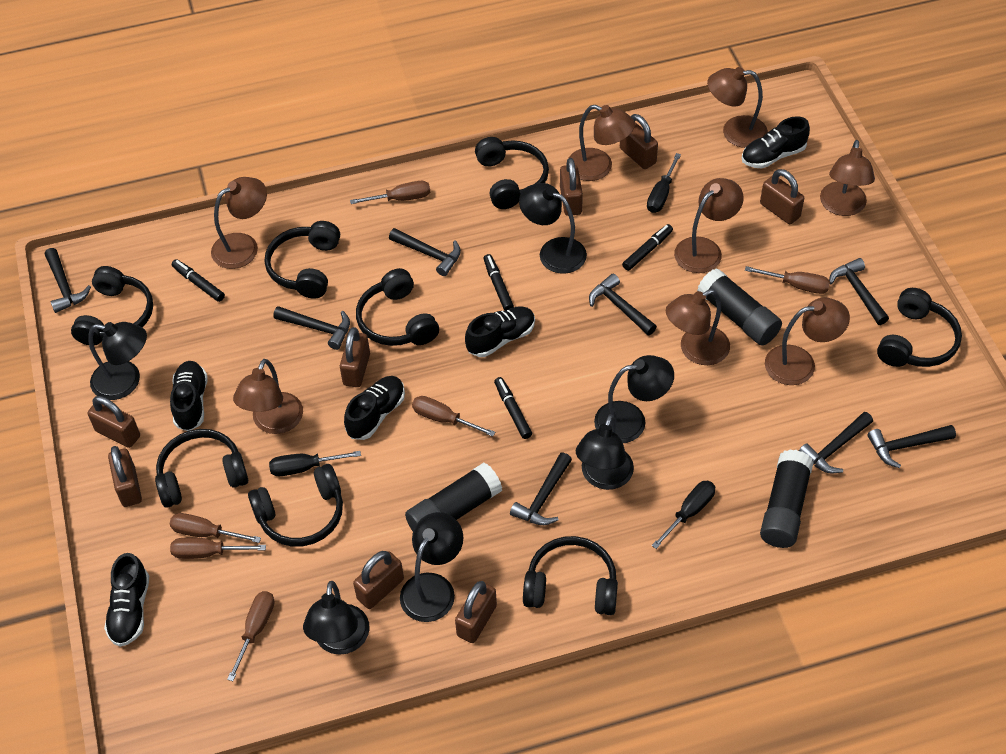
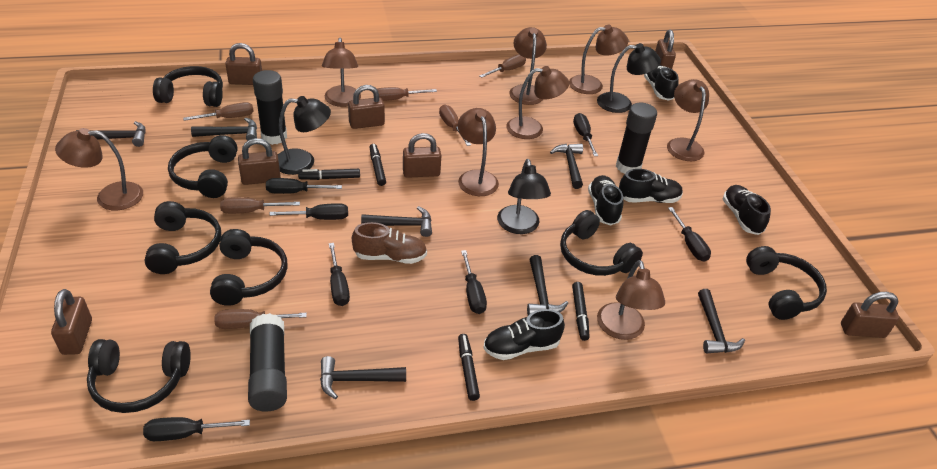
black hammer: [45,248,91,313] [273,306,350,350] [389,228,461,276] [510,453,572,525] [589,274,657,335] [799,412,873,474] [829,258,889,325] [867,425,956,468] = 8 -> [76,121,146,147] [191,118,257,141] [320,356,406,399] [361,206,432,237] [527,255,568,316] [550,144,583,189] [698,289,745,353] = 7
black headphones: [71,266,153,346] [155,429,248,508] [248,464,343,547] [265,221,340,299] [356,268,439,346] [475,137,549,209] [523,536,618,615] [877,288,962,367] = 8 -> [87,339,191,413] [145,201,221,274] [153,66,223,107] [168,135,238,198] [210,229,288,306] [560,210,643,276] [746,246,827,320] = 7
black lamp: [88,322,147,400] [303,581,370,655] [400,512,463,622] [519,183,587,274] [576,414,634,490] [594,355,674,443] = 6 -> [278,96,331,175] [497,159,551,234] [597,43,661,113] = 3
black screwdriver: [269,451,361,476] [647,153,681,213] [652,481,715,549] = 3 -> [143,417,250,441] [266,178,342,194] [269,203,348,220] [329,243,350,306] [461,250,487,314] [573,113,598,156] [668,207,711,262] = 7
brown padlock: [88,396,140,448] [108,446,142,507] [340,327,370,387] [353,551,404,609] [455,581,497,643] [560,158,583,216] [620,114,658,169] [760,169,804,224] = 8 -> [51,289,92,355] [225,43,262,85] [238,138,281,185] [348,85,385,129] [403,133,441,178] [655,30,676,69] [841,292,899,338] = 7
brown shoe: none = 0 -> [352,222,427,264] = 1

